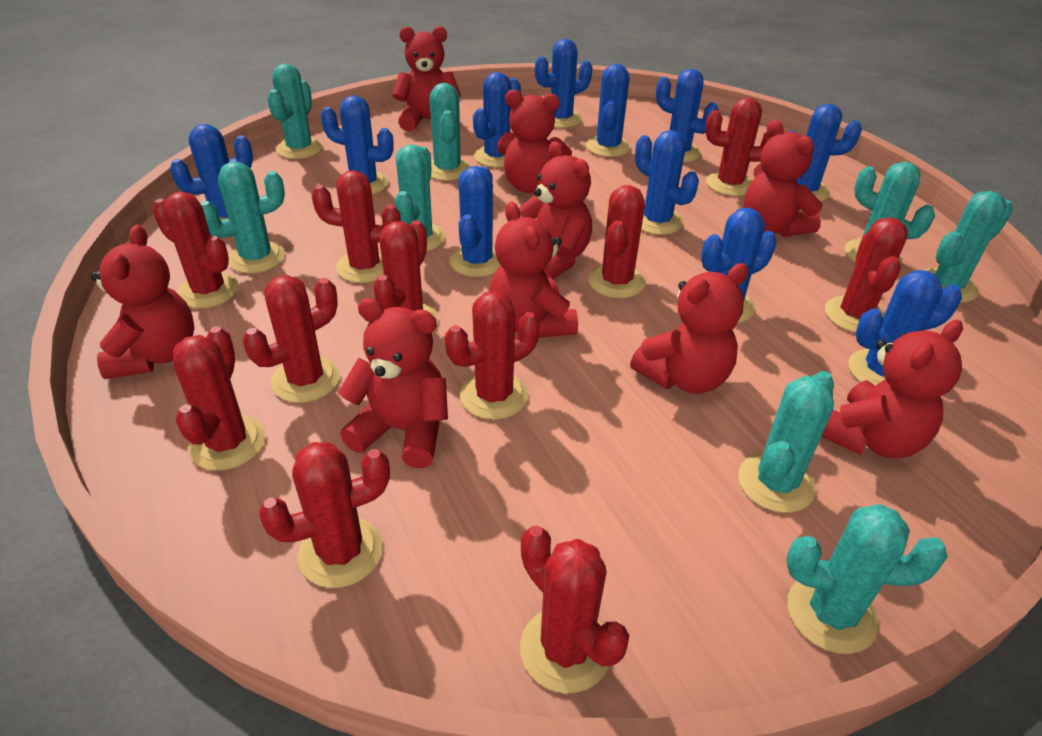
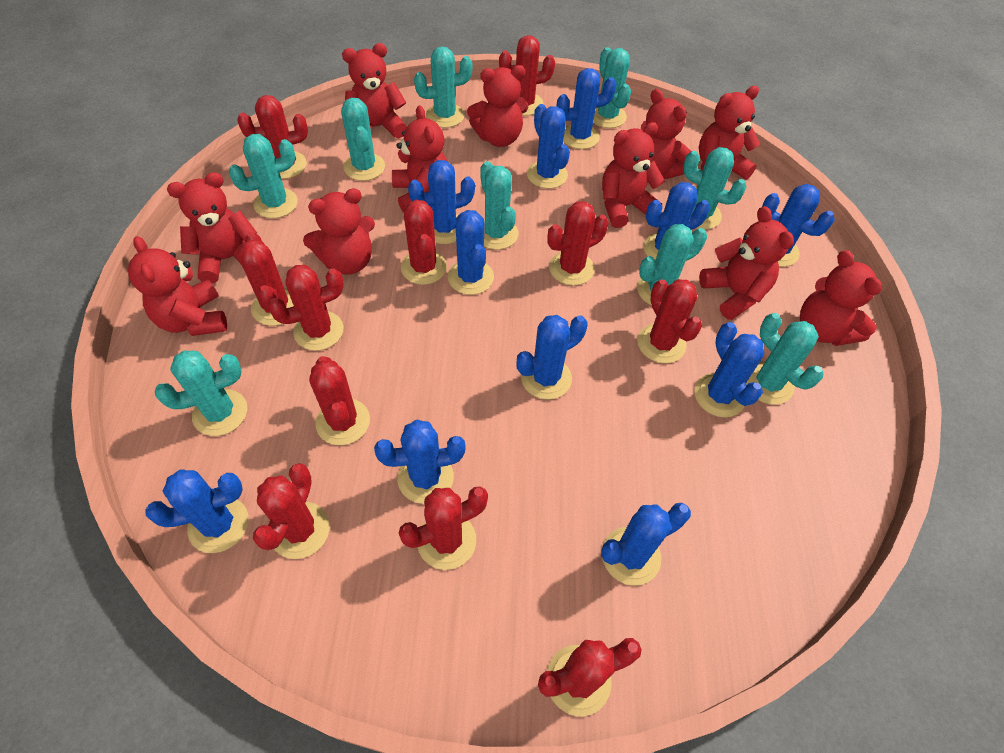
red teddy bear: [91,225,195,379] [338,298,448,468] [393,26,461,131] [489,201,578,338] [497,90,572,193] [519,141,592,279] [630,263,748,394] [744,120,823,237] [821,320,963,458] = 9 -> [128,236,227,336] [167,172,257,283] [303,188,375,275] [342,43,407,138] [392,105,448,213] [467,65,528,147] [602,122,665,228] [641,89,691,179] [699,86,760,179] [699,206,794,320] [800,250,882,346] = 11
turquoise cactus: [200,162,285,274] [267,64,323,159] [395,145,445,252] [429,83,471,181] [738,371,834,513] [787,504,948,654] [845,162,935,263] [924,191,1013,303] = 8 -> [155,350,247,436] [229,134,298,218] [341,98,385,181] [414,46,472,128] [480,161,519,250] [593,47,631,128] [637,224,707,305] [683,147,747,230] [746,313,823,405] = 9

